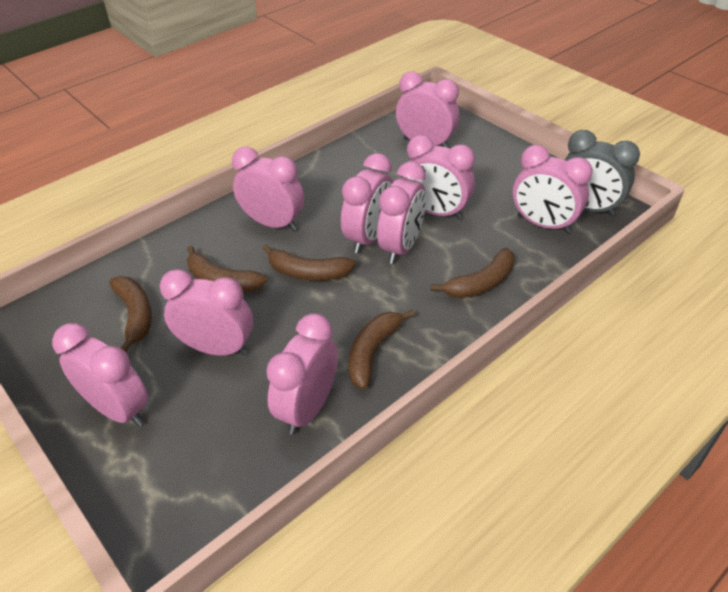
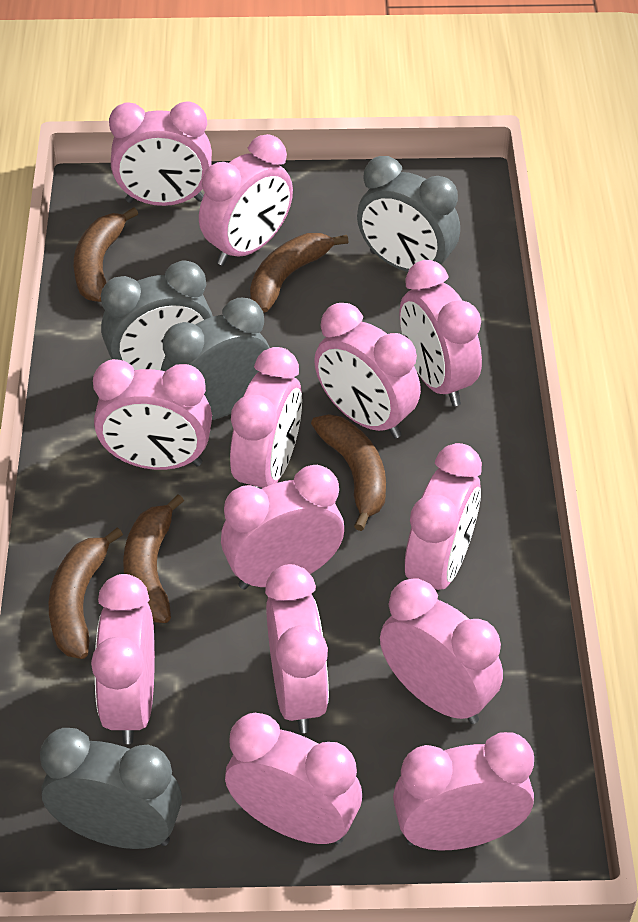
grey clock: [565,130,640,216] = 1 -> [40,728,182,849] [101,260,213,370] [161,298,270,420] [357,156,460,272] = 4
pink clock: [52,323,148,426] [160,269,253,356] [232,147,304,231] [266,313,338,435] [341,153,393,254] [377,162,426,264] [396,71,459,148] [403,135,475,219] [513,145,593,233] = 9 -> [91,574,155,744] [93,359,212,470] [109,102,212,206] [199,134,293,266] [221,465,344,590] [225,713,362,845] [230,347,302,489] [265,564,329,733] [314,303,421,438] [380,578,503,724] [393,732,534,851] [400,260,482,406] [405,443,482,590] = 13

